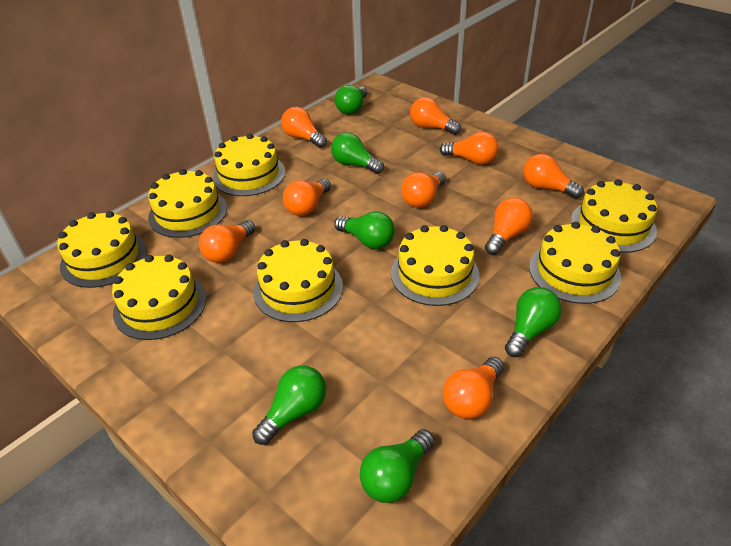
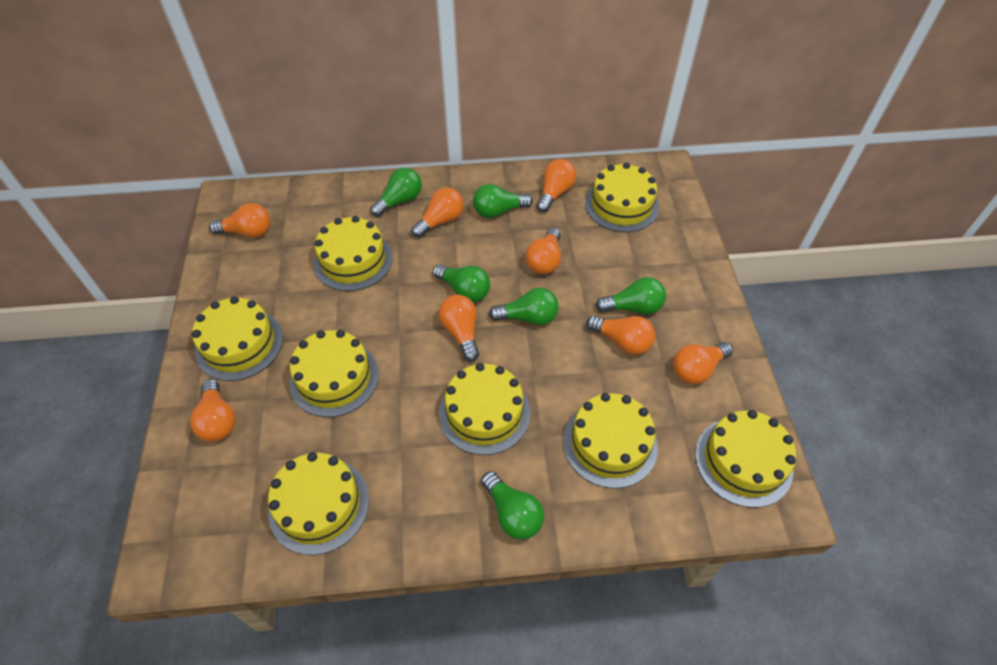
orange light bulb: [199,220,255,263] [281,107,327,148] [283,179,331,216] [401,172,446,208] [410,97,461,135] [440,132,499,165] [443,357,504,419] [485,197,533,255] [523,154,584,199] = 9 -> [190,379,236,442] [209,203,271,238] [411,187,464,238] [438,295,479,362] [525,228,561,274] [536,159,577,212] [586,316,655,355] [673,342,733,384] = 8

